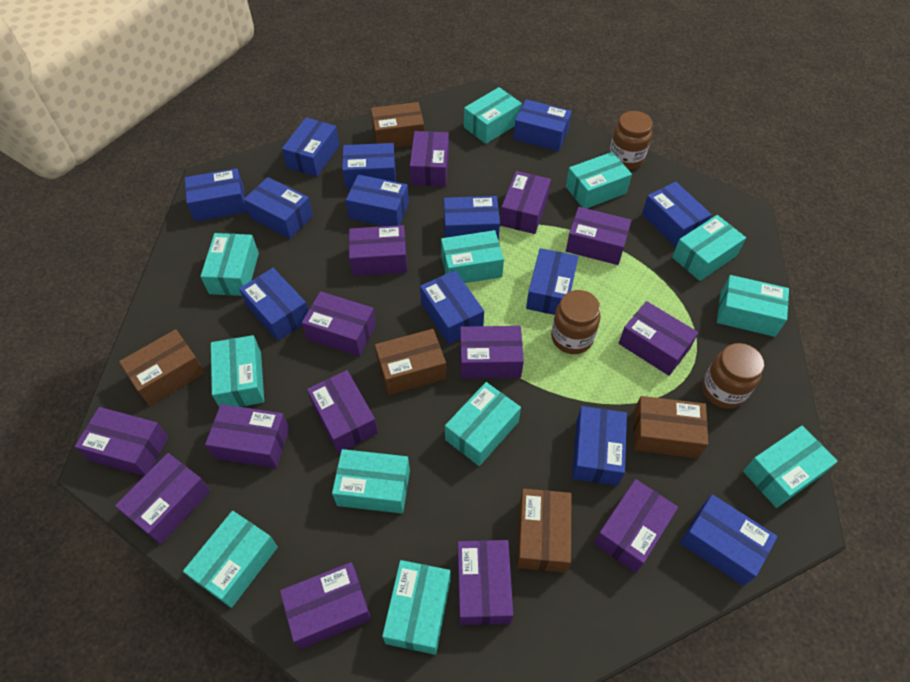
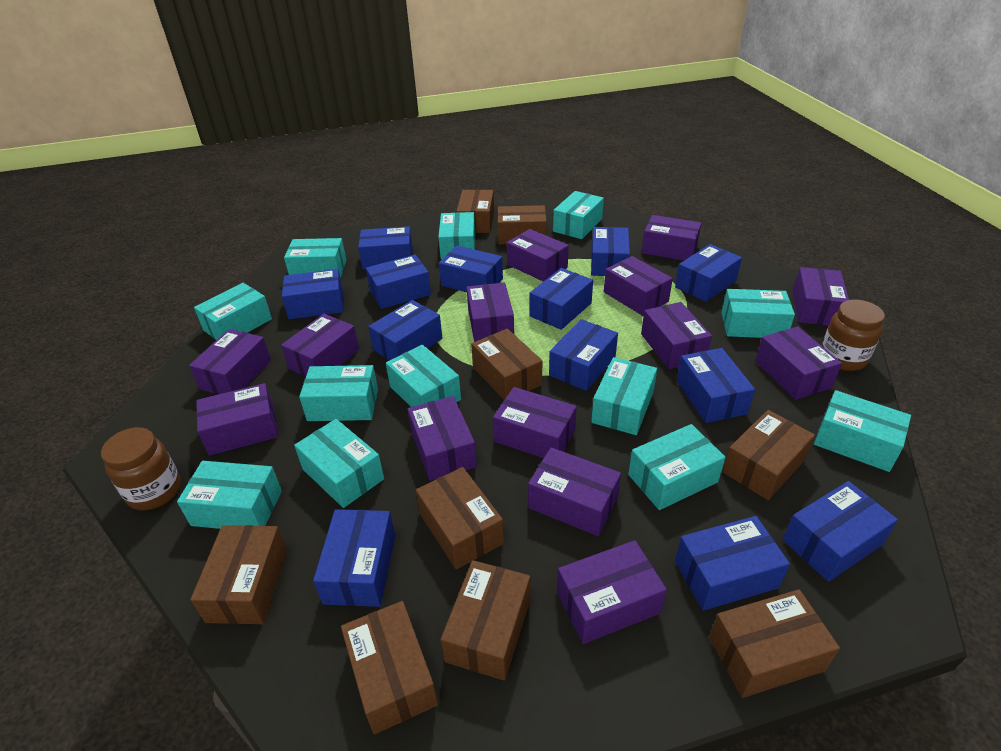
brown box: [119,329,205,406] [371,102,424,148] [375,329,446,395] [517,489,571,573] [633,396,708,458] = 5 -> [190,525,288,624] [341,601,438,734] [416,467,504,569] [441,560,530,681] [457,189,494,233] [471,329,542,400] [497,205,547,244] [709,589,840,698] [722,410,815,500] = 9
brown jar: [551,290,601,354] [609,111,653,170] [702,343,764,409] = 3 -> [101,427,181,511] [822,300,885,371] = 2

